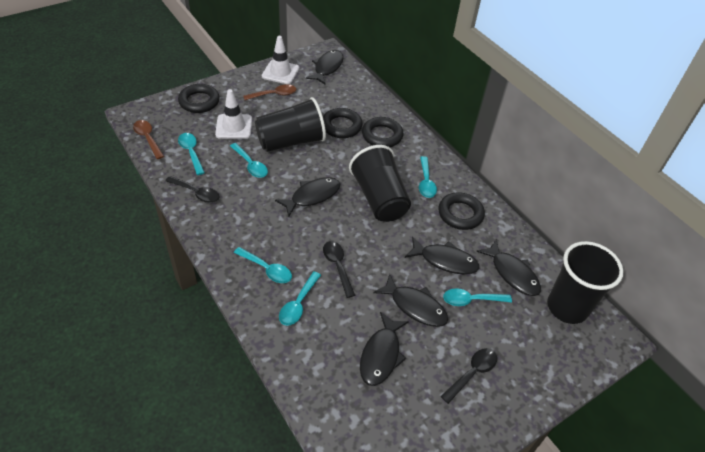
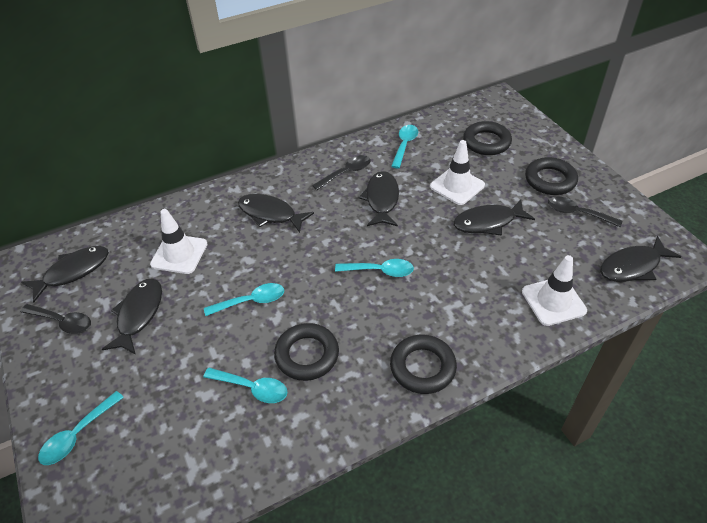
black cup: [255,97,326,152] [349,145,411,222] [547,241,623,324] = 3 -> none = 0
brown spoon: [133,120,164,159] [243,84,296,100] = 2 -> none = 0
turquoise spoon: [178,133,205,175] [230,143,268,178] [234,247,292,283] [279,271,321,326] [419,156,437,198] [443,288,512,306] = 6 -> [38,391,124,465] [203,368,287,403] [204,283,284,316] [335,259,414,277] [391,125,418,168] = 5
white traffic cone: [215,89,252,139] [262,36,299,84] = 2 -> [150,209,207,274] [430,140,485,205] [522,255,587,326] = 3

